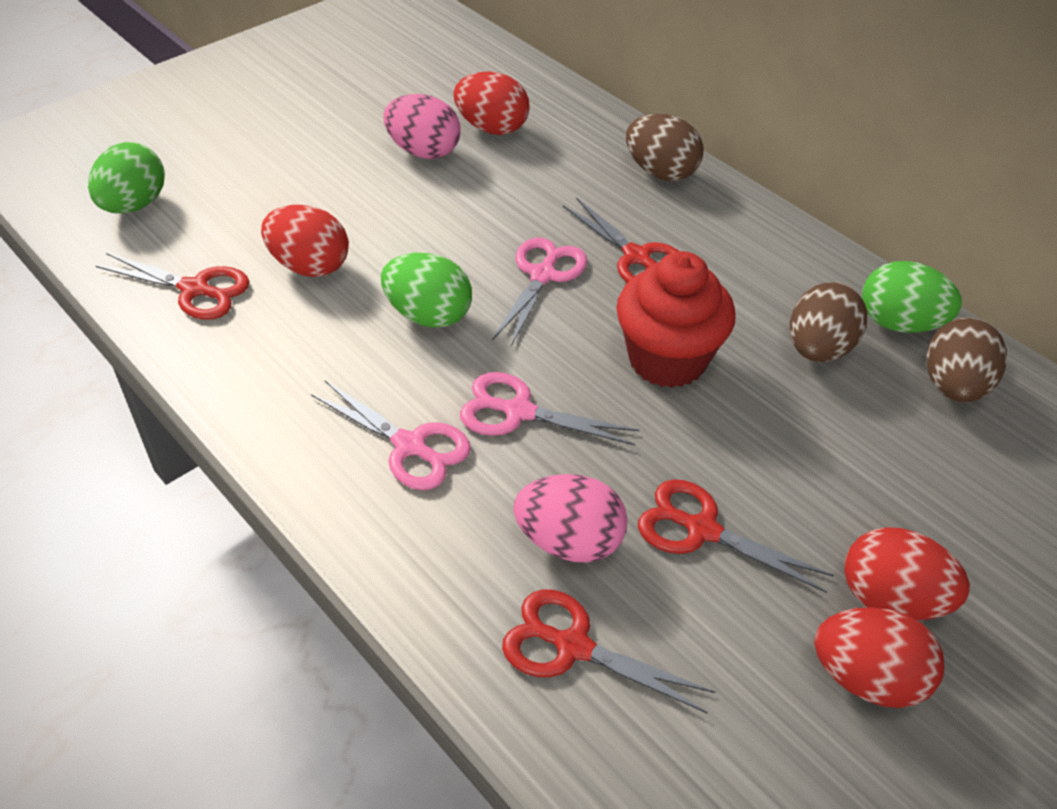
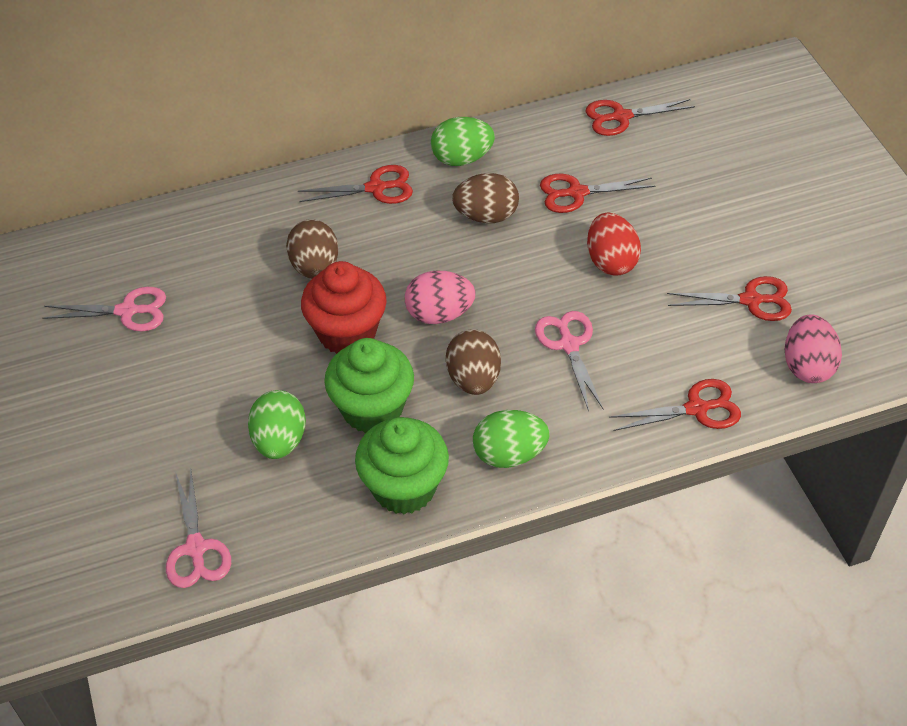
green cupcake: none = 0 -> [324,338,414,433] [355,417,449,514] = 2
red egg: [261,205,349,277] [453,71,529,135] [814,607,944,708] [844,527,970,620] = 4 -> [587,213,641,276] = 1
red scissors: [96,253,250,320] [502,589,715,714] [563,197,679,283] [638,479,834,593] = 4 -> [298,165,413,204] [540,174,655,213] [586,99,695,136] [609,379,741,431] [667,276,792,321] = 5

